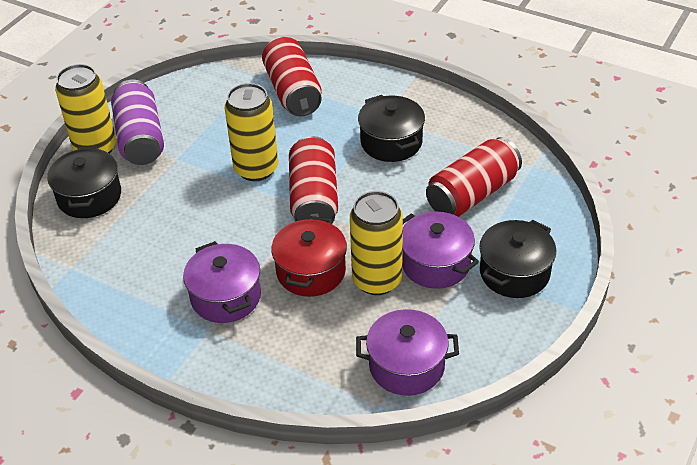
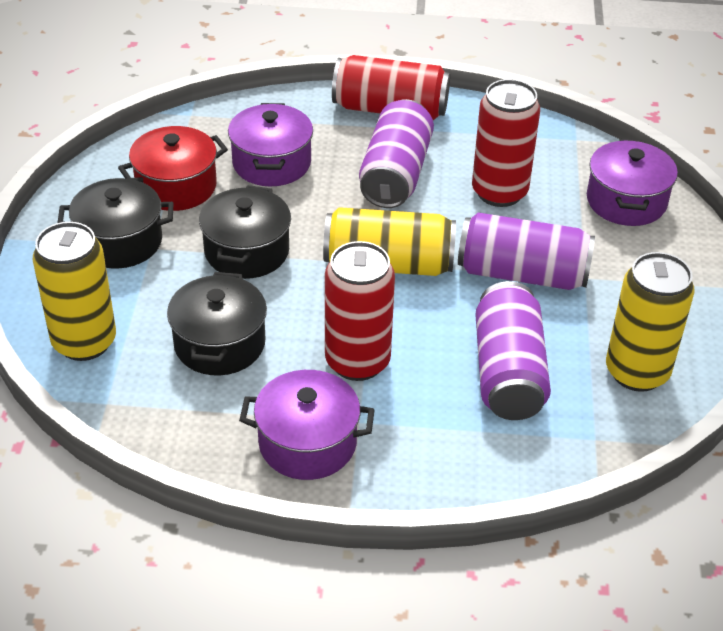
purple can: [111,80,164,165] = 1 -> [359,99,434,208] [458,212,595,290] [475,281,551,420] = 3

